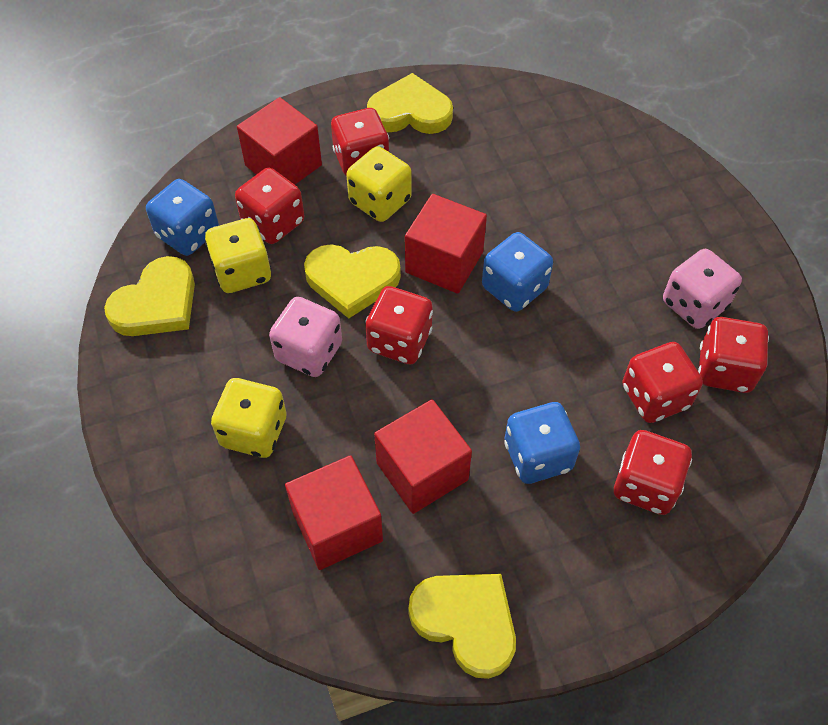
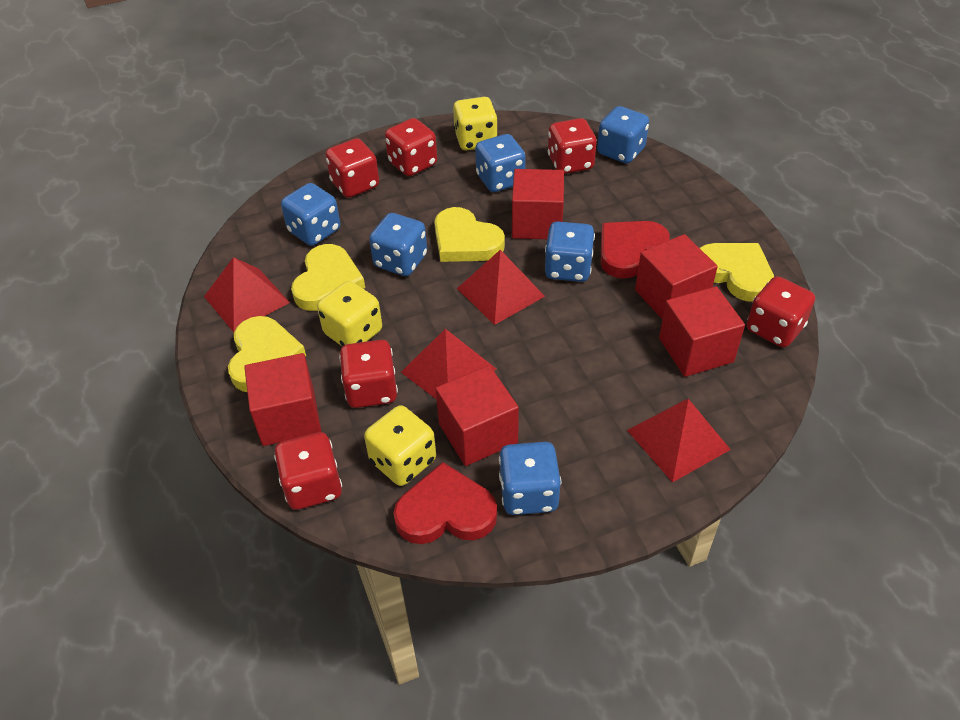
blue dice: [146,179,219,256] [482,232,553,312] [504,402,580,484] = 3 -> [281,183,340,246] [369,213,427,276] [475,134,526,192] [499,442,561,515] [545,221,595,282] [597,106,649,164] = 6
pink dice: [269,297,342,377] [663,249,742,329] = 2 -> none = 0
red cube: [237,97,322,185] [285,455,383,570] [374,399,472,514] [405,194,487,294] = 4 -> [244,353,321,446] [436,365,519,466] [512,169,564,239] [635,234,718,319] [659,286,745,377] = 5
red heart: none = 0 -> [394,462,497,544] [601,221,670,279] = 2
red pyramid: none = 0 -> [204,257,290,332] [401,329,496,400] [457,250,545,325] [627,399,731,483] = 4

